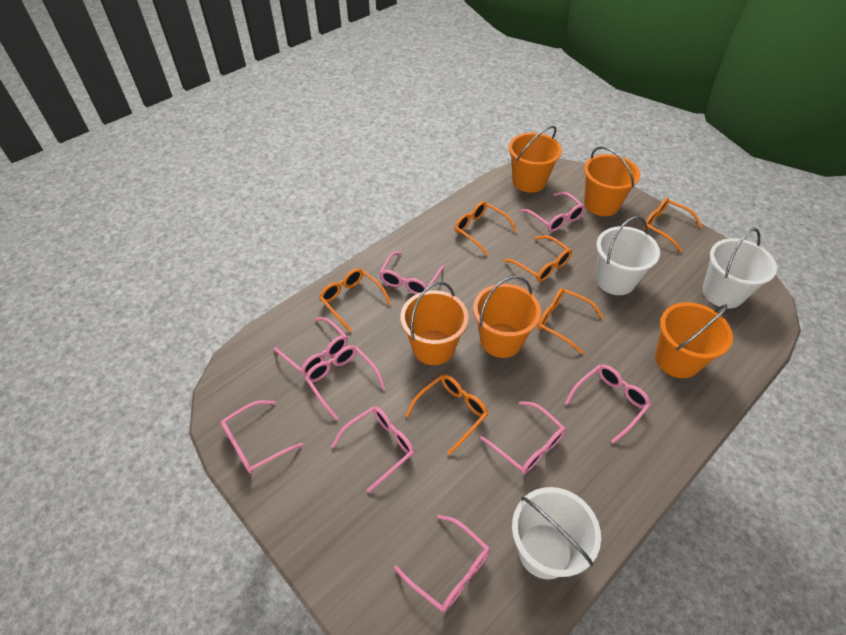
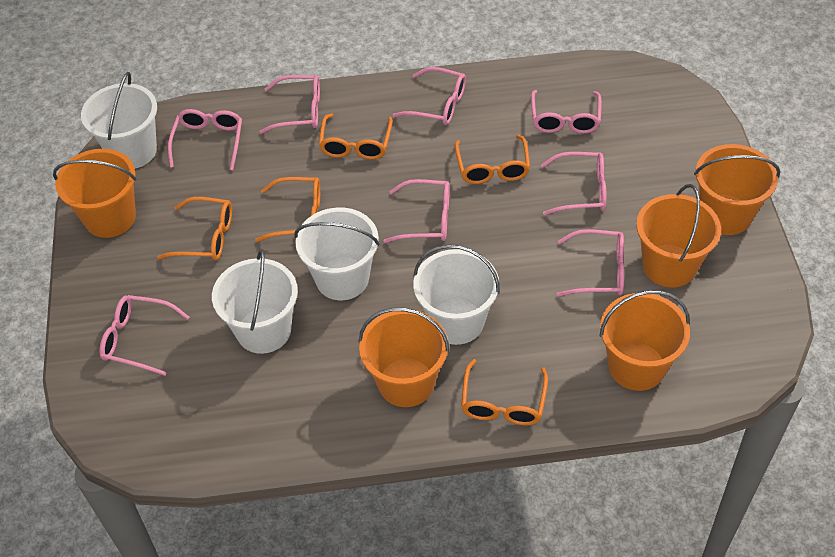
orange glasses: [319,268,391,332] [406,374,488,455] [455,201,517,256] [504,235,572,282] [538,288,604,354] [643,198,702,252] = 6 -> [157,197,232,261] [255,177,320,242] [319,113,393,160] [455,135,530,184] [461,359,548,426] = 5
pink glasses: [221,400,303,473] [274,317,348,376] [305,345,385,420] [331,407,414,493] [379,252,445,294] [394,515,490,612] [480,401,566,474] [521,192,585,232] [565,364,651,444] = 9 -> [100,295,190,376] [168,109,242,170] [260,75,320,134] [384,179,450,243] [393,67,466,125] [531,90,602,134] [541,152,606,215] [557,229,624,297] = 8
white bucket: [512,487,601,579] [596,216,660,295] [702,228,777,308] = 3 -> [81,72,157,168] [212,249,298,354] [294,208,380,300] [413,245,500,345] = 4

